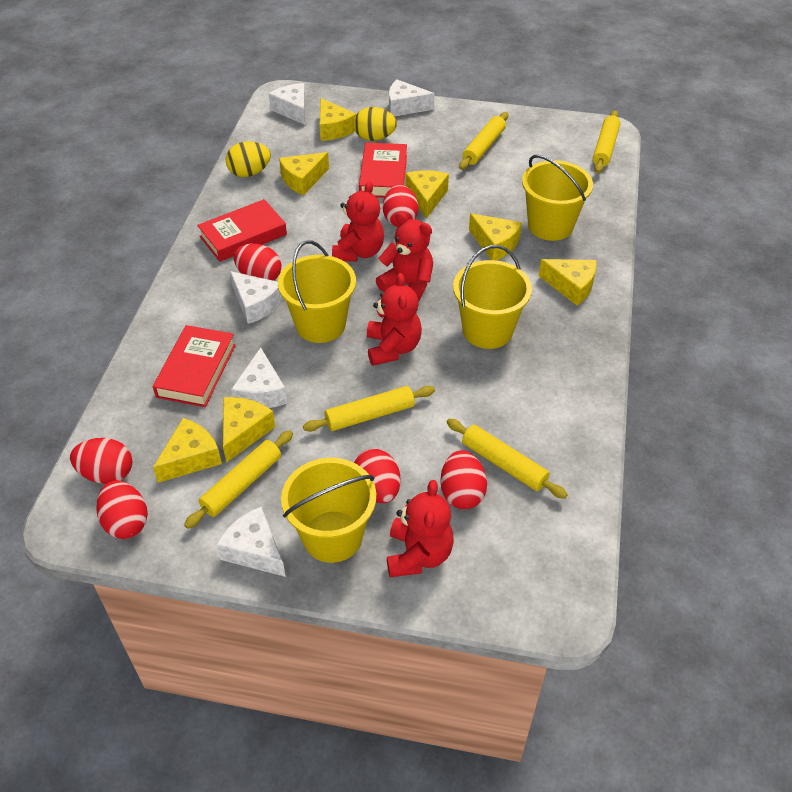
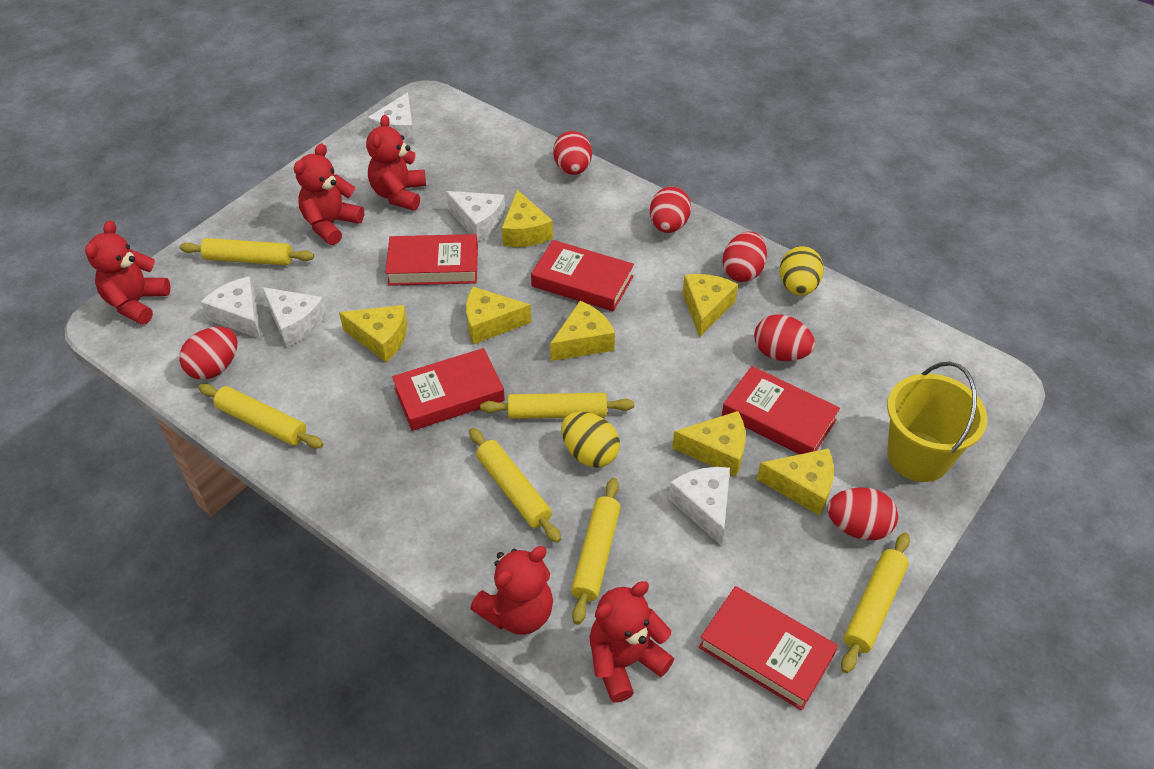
red book: [153,325,236,407] [197,199,287,262] [359,143,407,198] = 3 -> [386,234,478,286] [392,348,505,431] [531,240,634,311] [699,586,838,710] [722,366,840,454] = 5
red teddy bear: [332,181,384,262] [367,273,422,366] [376,212,433,301] [387,480,454,577] = 4 -> [85,220,170,325] [294,144,364,245] [366,115,426,211] [470,546,553,635] [590,581,674,702] = 5
yellow bucket: [278,240,356,343] [281,458,376,563] [453,245,532,349] [522,155,593,241] = 4 -> [887,361,987,482] = 1
yellow rolling pin: [184,430,293,529] [303,386,435,432] [446,419,568,499] [459,112,508,170] [593,110,620,173] = 5 -> [180,238,314,265] [198,384,324,449] [469,428,561,543] [480,393,634,419] [571,478,621,624] [841,533,910,673] = 6

